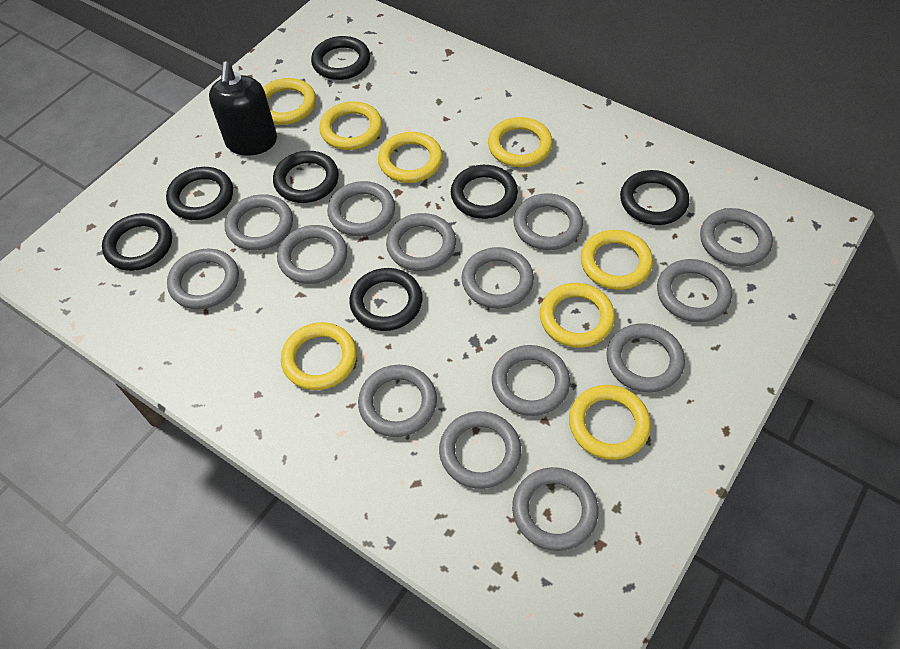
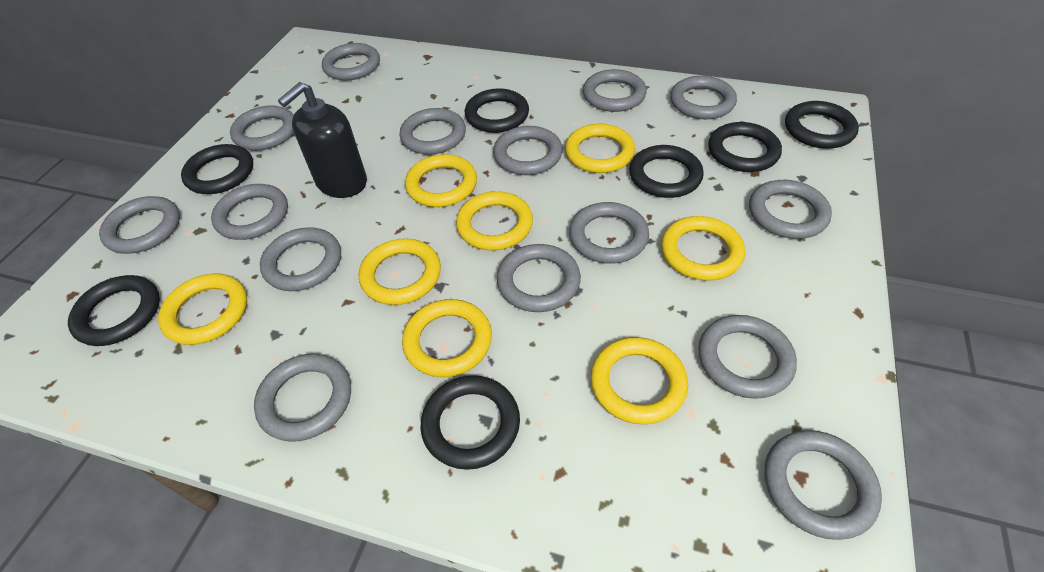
grey ring: [167,249,239,309] [224,194,293,250] [277,225,347,284] [327,181,395,236] [358,365,437,437] [386,213,456,271] [439,411,521,489] [461,247,534,309] [492,345,570,416] [512,467,599,551] [514,193,583,250] [606,323,685,393] [657,259,732,322] [700,208,773,267] = 14 -> [99,196,180,254] [211,184,288,240] [230,105,294,151] [254,354,351,442] [260,227,341,291] [322,43,380,81] [399,108,466,155] [493,126,563,175] [497,244,581,312] [569,202,649,264] [583,69,647,112] [670,76,737,119] [698,315,797,399] [749,180,832,239] [765,430,882,540] = 15

